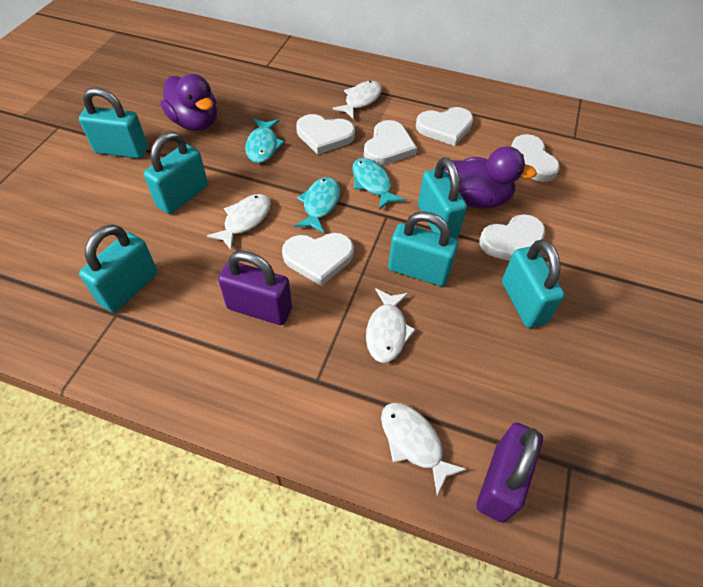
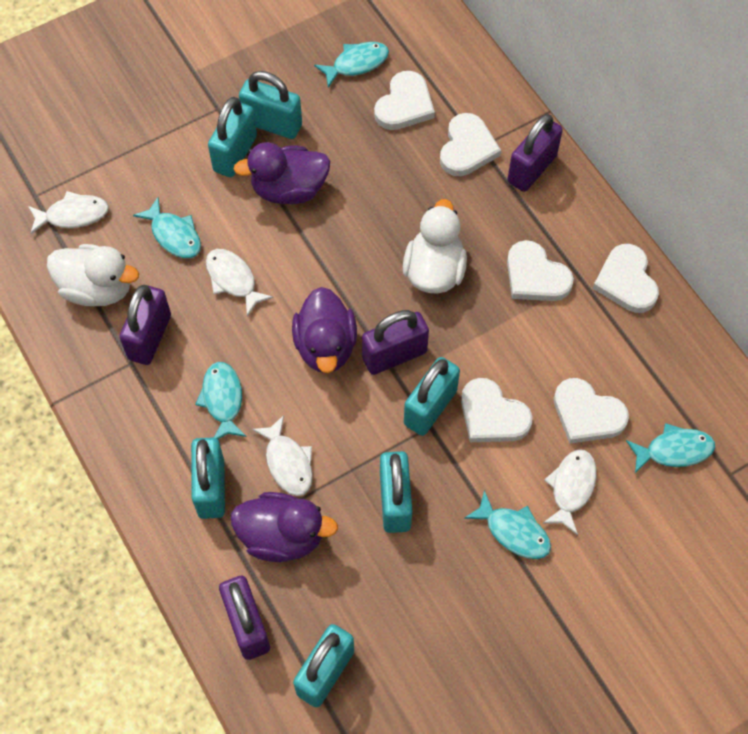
purple duck: [161,74,217,131] [444,146,537,209] = 2 -> [231,492,338,562] [233,142,330,204] [292,287,357,373] = 3
purple padlock: [218,251,292,325] [476,423,543,523] = 2 -> [119,285,171,365] [219,576,270,660] [362,310,429,375] [508,114,563,192] = 4
turquoise fish: [245,119,284,163] [294,177,340,233] [352,158,405,210] = 3 -> [133,197,201,258] [195,362,247,439] [314,42,389,88] [464,490,551,559] [626,423,715,473] = 5
white duck: none = 0 -> [47,244,139,306] [403,199,467,293] = 2

